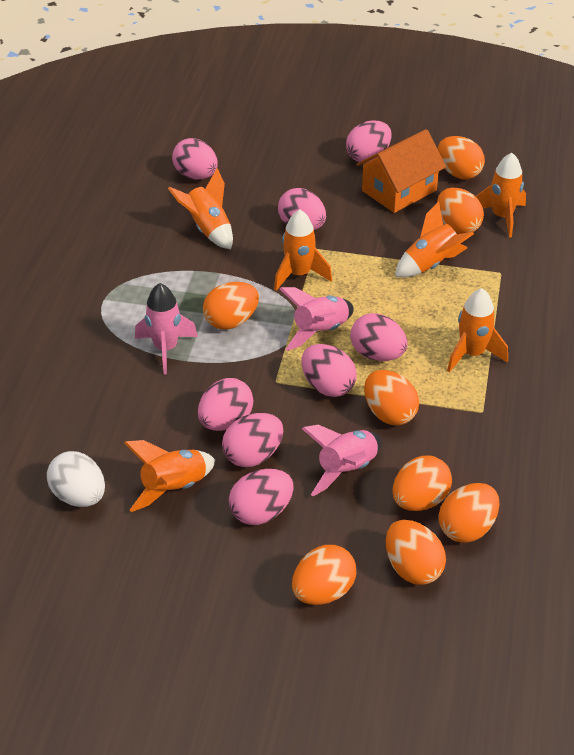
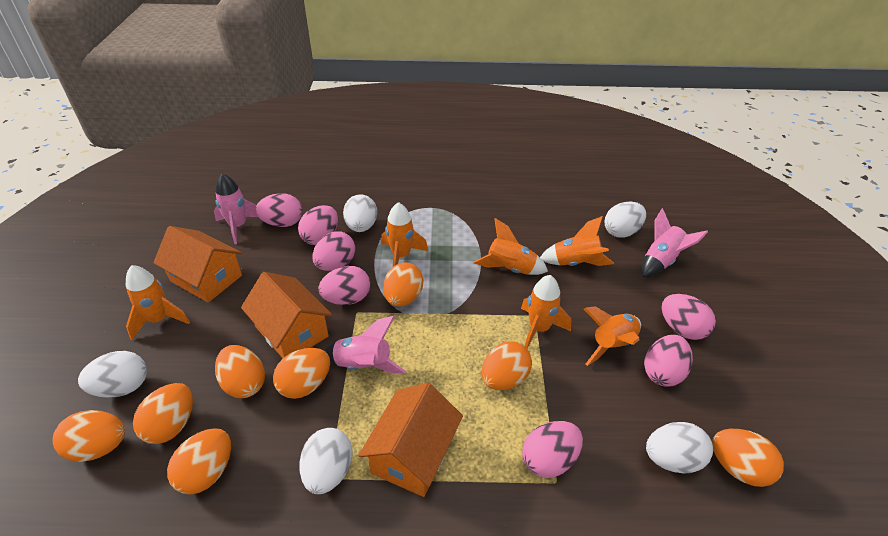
orange house: [356,129,446,213] = 1 -> [153,226,242,303] [241,272,332,358] [358,383,463,497] = 3
pink egg: [172,138,218,179] [198,378,253,431] [222,413,283,467] [229,469,294,525] [278,188,326,230] [301,344,357,397] [346,120,391,163] [350,313,408,361] = 8 -> [256,193,302,227] [298,205,338,245] [312,231,355,271] [318,266,370,305] [522,421,583,478] [644,335,693,387] [662,294,716,340] = 7
white egg: [47,451,105,507] = 1 -> [78,351,147,398] [299,428,353,494] [343,194,377,232] [605,202,646,238] [646,422,713,474] = 5

